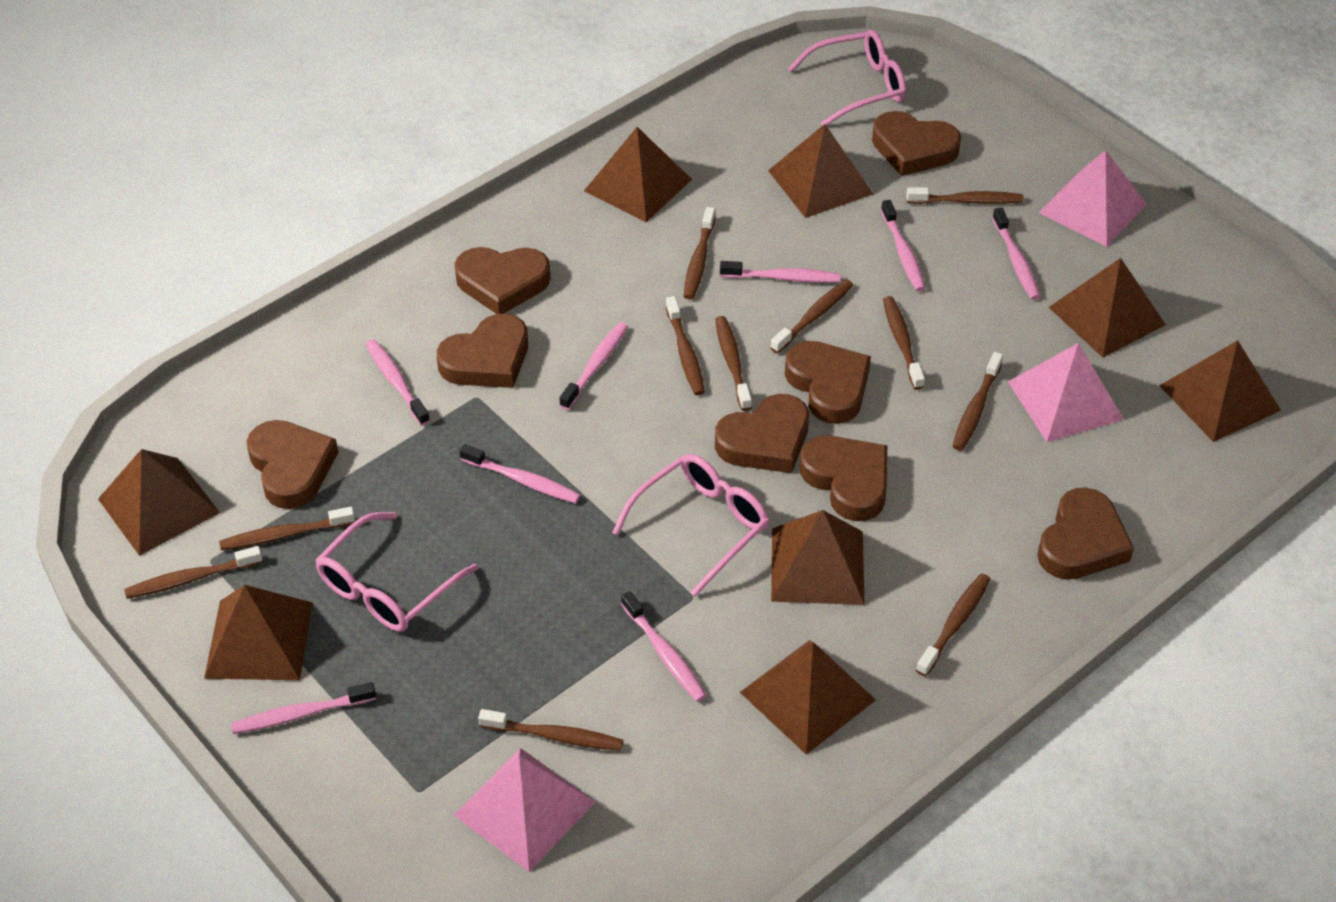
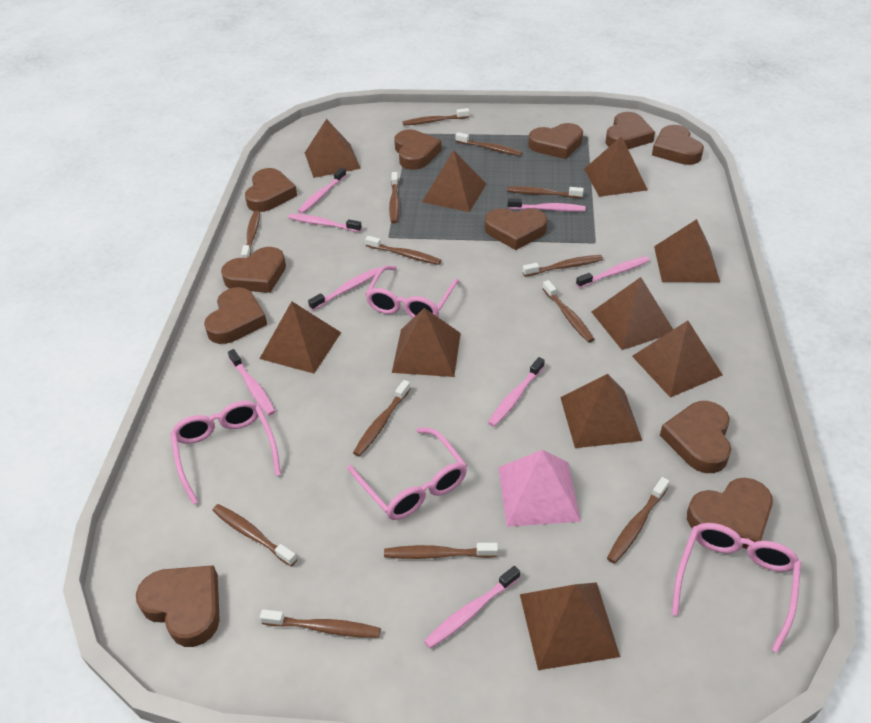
brown heart: [247,420,338,509] [437,314,528,388] [454,247,551,314] [715,394,809,473] [785,341,871,424] [800,436,887,521] [872,111,961,176] [1037,487,1134,580] = 8 -> [136,565,220,647] [204,287,267,344] [221,247,286,293] [245,168,297,212] [394,130,442,170] [485,208,548,250] [528,123,583,159] [605,112,655,149] [652,125,704,165] [660,401,731,473] [687,478,773,549] = 11
brown pyramid: [98,449,220,556] [204,585,313,680] [584,127,692,222] [740,640,876,755] [768,124,873,218] [771,510,865,605] [1049,258,1166,358] [1159,340,1281,442] = 8 -> [259,301,341,374] [305,119,361,178] [392,308,461,377] [422,150,486,212] [520,582,620,670] [560,374,642,448] [584,136,648,197] [592,277,673,350] [632,321,723,398] [654,219,720,282] = 10
brown toothbrush: [124,546,263,599] [219,507,355,551] [478,709,623,751] [666,296,705,395] [684,207,715,299] [715,316,752,411] [770,280,853,353] [883,296,925,390] [906,187,1024,204] [916,573,991,676] [952,352,1003,451] = 11 -> [212,504,297,566] [241,211,260,258] [260,609,381,638] [353,380,410,457] [365,236,441,265] [384,543,498,559] [389,172,399,223] [403,108,469,126] [455,132,522,156] [507,186,584,198] [523,255,603,277] [543,280,595,343] [607,477,669,564] = 13
pink glasses: [315,512,478,632] [612,454,770,597] [788,30,906,126] = 3 -> [170,401,281,505] [347,428,467,520] [365,265,459,318] [672,523,801,653] = 4
pink pyramid: [454,748,595,872] [1008,343,1124,442] [1039,150,1147,247] = 3 -> [498,450,581,527] = 1

